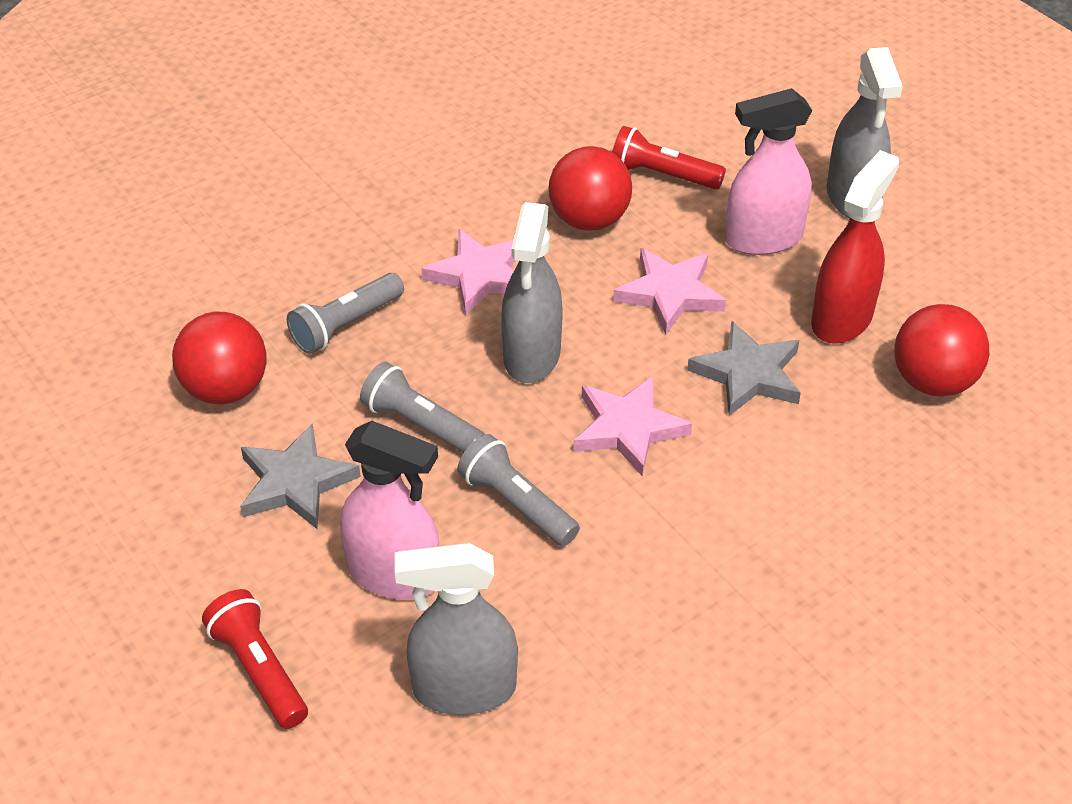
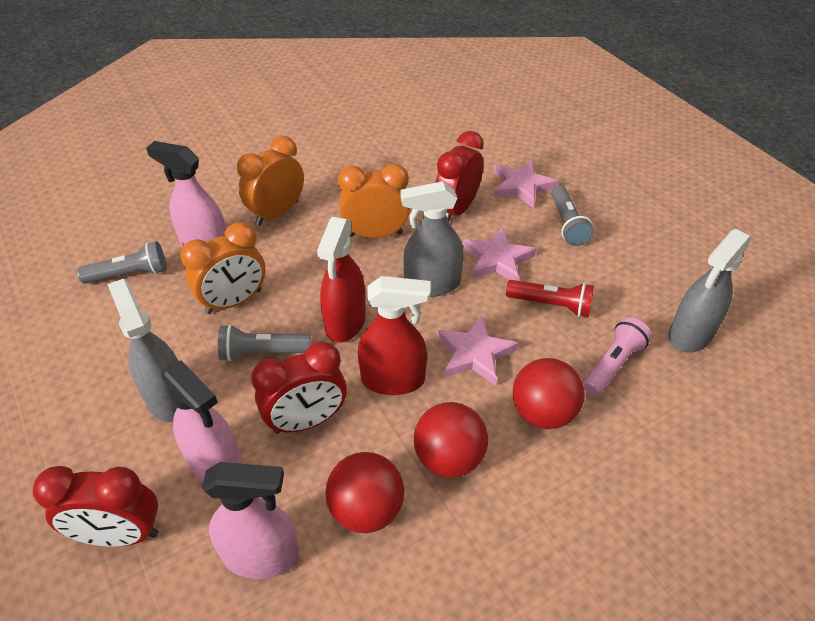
grey star: [240,424,361,529] [687,321,801,416] = 2 -> none = 0
orange clock: none = 0 -> [180,222,266,314] [237,136,304,226] [338,164,410,238] = 3
pink flashlight: none = 0 -> [583,317,652,397] = 1
pink spray bottle: [340,421,439,600] [725,88,812,255] = 2 -> [146,141,226,248] [161,360,243,483] [202,462,299,579] = 3
red clock: none = 0 -> [33,466,158,547] [251,341,347,434] [435,131,484,222] = 3
red flashlight: [202,589,308,729] [612,126,726,190] = 2 -> [506,280,594,317] = 1
red spray bottle: [811,150,899,344] = 1 -> [317,217,366,343] [358,276,431,395] = 2

